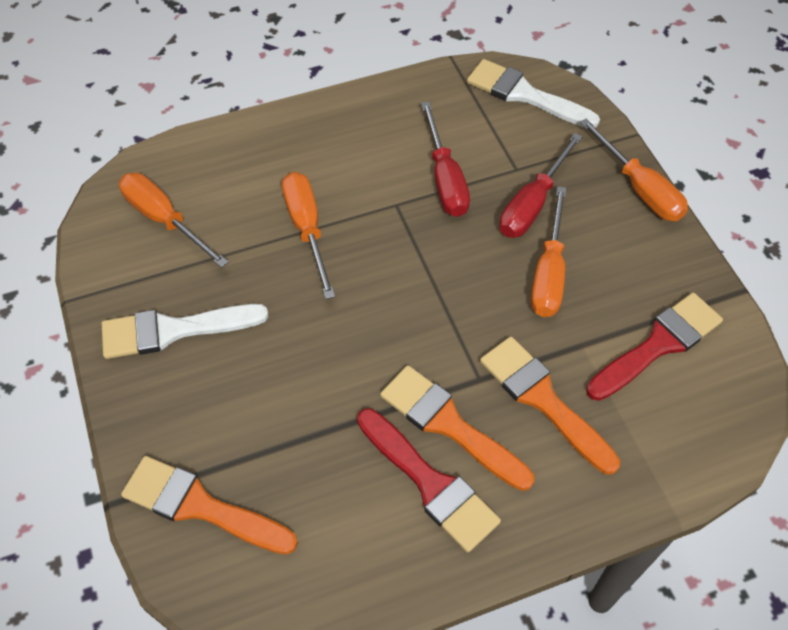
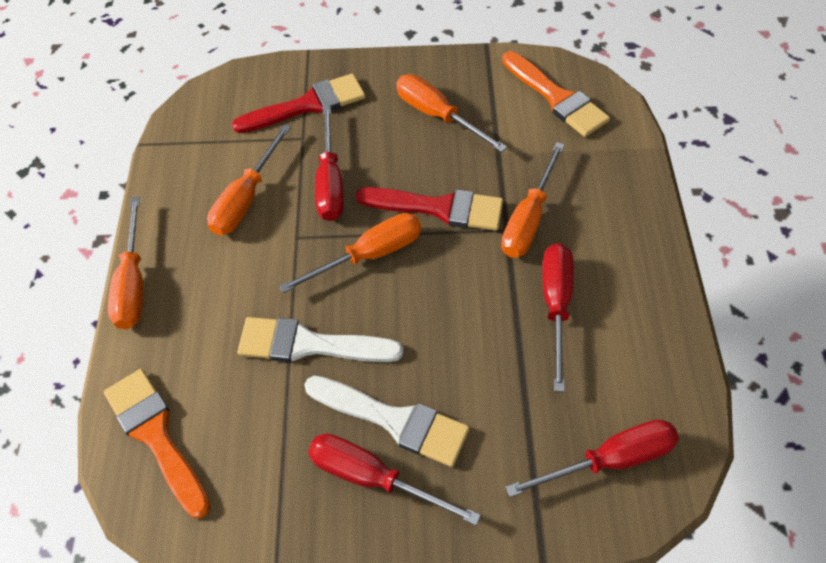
orange brush: [121,456,298,555] [380,365,534,491] [480,336,620,474] = 3 -> [104,369,211,518] [502,51,610,137] = 2
orange screwdriver: [119,173,228,268] [282,172,335,299] [531,186,567,317] [580,118,688,221] = 4 -> [108,197,143,329] [207,124,291,235] [279,213,422,293] [396,74,507,152] [501,142,565,258] = 5
red screwdriver: [421,102,470,217] [499,133,583,238] = 2 -> [308,434,481,525] [315,106,344,221] [505,419,679,497] [542,243,574,392] = 4

